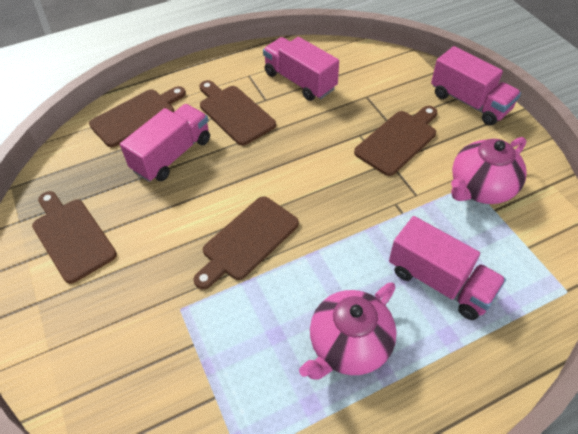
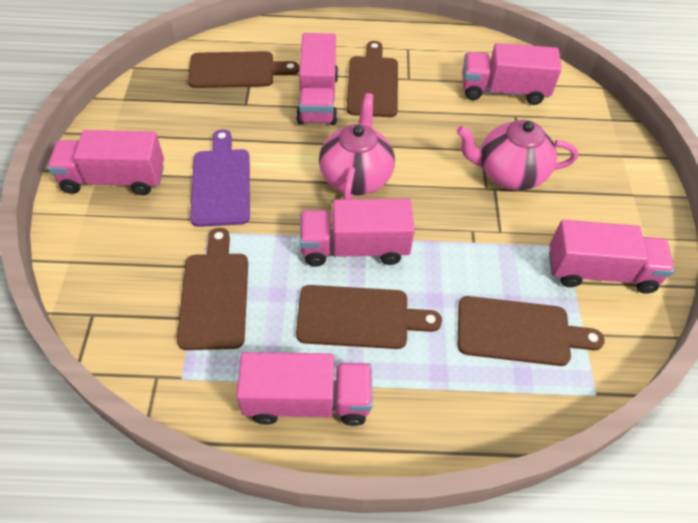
pink truck: [120,104,210,182] [263,37,339,101] [389,216,506,320] [431,46,521,126] = 4 -> [47,130,164,195] [237,352,373,426] [296,33,338,125] [300,199,415,266] [462,43,562,105] [549,220,675,294] = 6
purple cutting board: none = 0 -> [190,129,250,227] = 1

